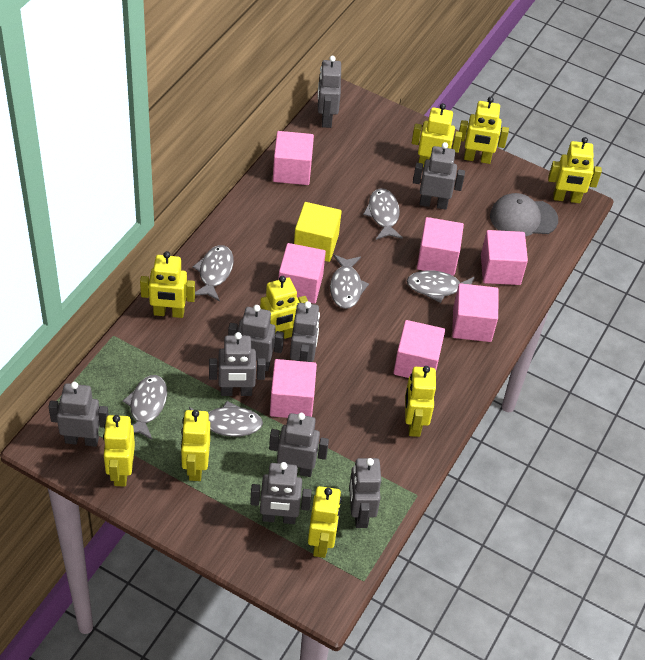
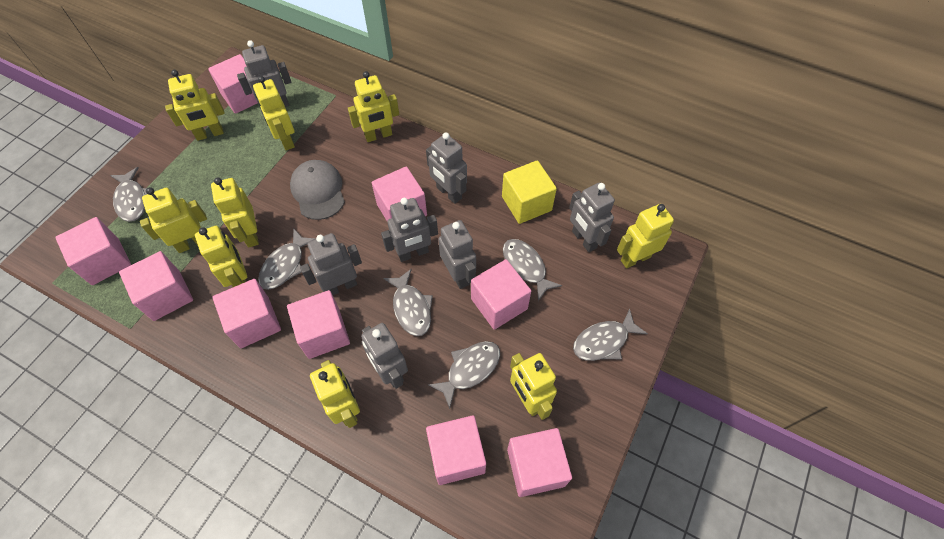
grey robot: [49,382,109,447] [209,332,266,396] [228,305,284,371] [250,462,312,524] [269,413,329,477] [290,301,320,362] [318,56,341,128] [349,458,381,528] [413,142,465,210] = 9 -> [237,40,292,107] [300,233,362,295] [361,323,408,389] [381,198,438,262] [426,132,467,204] [438,220,476,289] [569,182,615,252] = 7
pink cube: [270,359,317,418] [273,131,314,185] [278,243,326,304] [393,320,445,378] [417,217,464,276] [452,283,499,342] [481,230,528,285] = 7 -> [55,217,131,285] [119,251,193,321] [208,54,258,114] [212,279,281,348] [287,290,350,359] [372,166,427,221] [426,415,486,485] [471,259,531,330] [507,428,572,497] = 9

